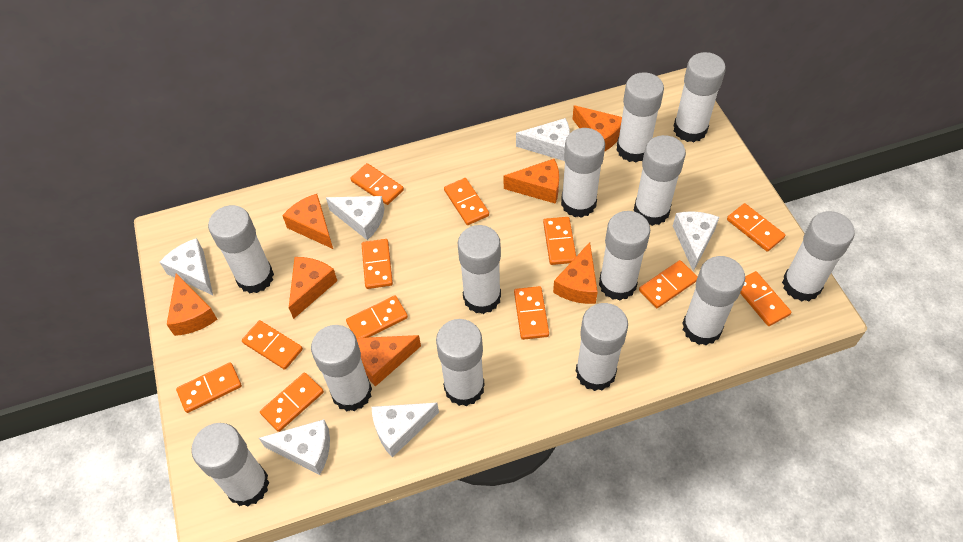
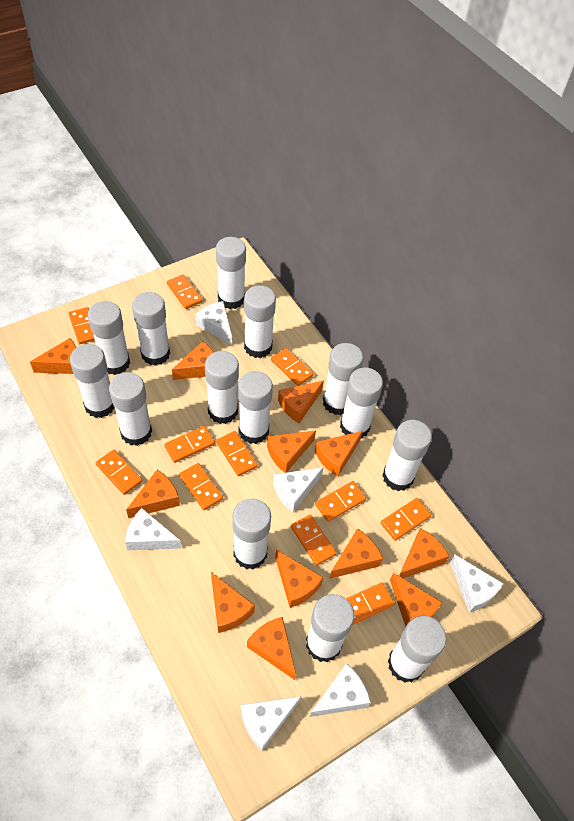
orange cheese: [167,273,218,336] [282,194,333,249] [289,257,337,319] [356,335,421,387] [504,159,559,204] [553,242,598,304] [573,105,622,152] = 7 -> [30,338,76,374] [126,470,180,518] [172,341,214,380] [211,572,255,633] [247,617,296,680] [267,430,316,473] [275,550,323,608] [278,381,324,423] [315,431,363,476] [329,528,383,579] [390,573,443,627] [399,528,449,578] = 12
orange domino: [176,362,242,413] [242,320,303,370] [260,373,324,432] [346,295,408,338] [351,163,404,205] [362,239,393,289] [444,178,489,225] [514,286,549,340] [543,217,576,265] [639,260,698,308] [727,203,785,252] [740,271,791,326] = 12 -> [68,307,95,344] [96,450,142,495] [164,426,215,463] [167,274,202,309] [179,463,223,510] [216,431,258,476] [271,348,314,386] [291,514,336,566] [315,481,366,522] [346,582,395,625] [381,498,431,541] = 11
white glue stick: [191,423,269,507] [208,205,274,293] [311,325,372,411] [436,319,484,406] [458,225,501,314] [561,128,605,218] [576,303,628,391] [599,211,650,301] [616,72,664,162] [634,135,686,226] [674,52,726,142] [682,256,745,345] [782,211,855,302] = 13 -> [70,344,115,418] [88,301,130,375] [109,372,152,446] [132,292,170,366] [205,351,239,424] [216,237,246,309] [232,498,271,570] [238,371,273,444] [244,285,276,358] [306,594,354,662] [323,343,363,415] [340,367,383,438] [382,420,432,491] [388,616,446,683] = 14

